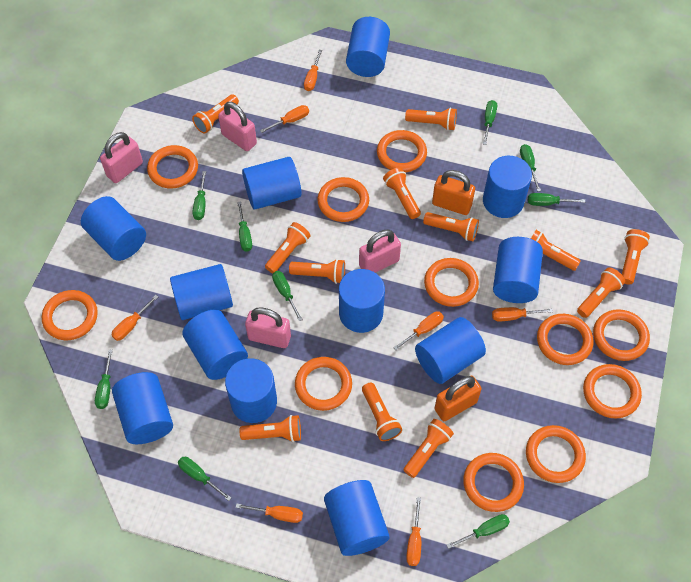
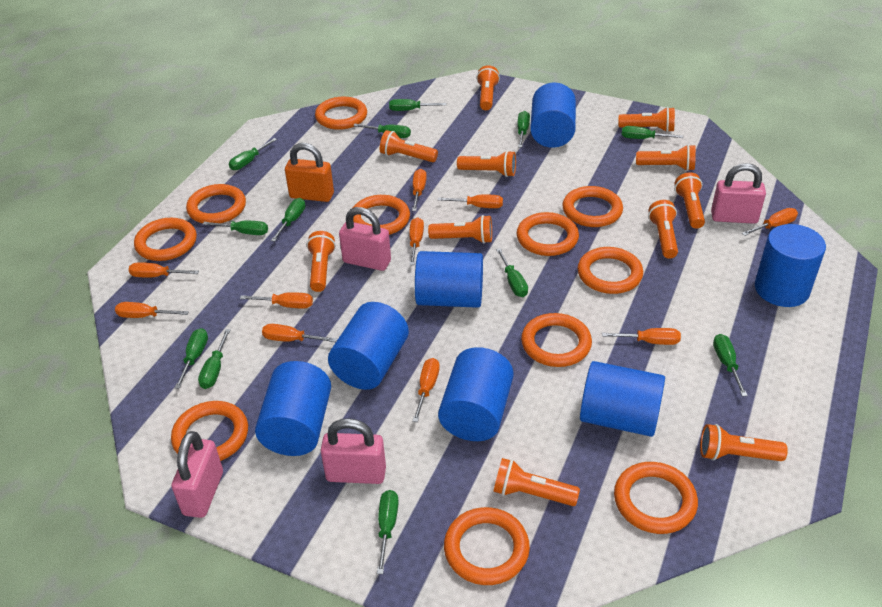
blue cylinder: [81,196,146,261] [112,372,173,444] [170,264,233,320] [182,309,248,380] [225,358,277,423] [242,157,301,209] [324,480,390,556] [339,269,385,333] [346,17,390,77] [415,317,486,384] [483,156,532,218] [493,237,543,303] = 12 -> [255,361,331,456] [328,302,409,390] [415,251,483,308] [438,347,514,441] [530,83,576,148] [580,361,665,437] [755,224,826,307] = 7
green screwdriver: [95,350,113,409] [178,457,231,501] [192,171,206,220] [237,201,252,252] [272,271,303,321] [447,514,510,549] [483,100,497,145] [520,144,541,192] [528,193,585,206] = 9 -> [175,328,208,389] [198,329,231,389] [202,221,268,235] [229,138,277,170] [271,198,305,242] [353,124,411,138] [377,490,399,574] [389,99,446,111] [496,248,528,297] [518,111,530,148] [622,126,683,139] [713,334,748,397] = 12
orange flashlight: [192,94,239,134] [240,415,301,442] [265,222,310,273] [289,259,345,284] [362,383,402,441] [383,167,421,219] [404,419,454,478] [405,108,457,130] [423,212,479,241] [531,230,581,271] [577,267,625,318] [622,229,650,284] = 12 -> [307,231,336,292] [380,130,438,162] [428,215,492,244] [457,151,516,177] [477,65,500,110] [494,458,580,506] [619,107,675,132] [636,145,696,171] [648,200,678,259] [675,172,705,229] [700,424,788,461] = 11
orange padlock: [432,170,475,215] [434,376,482,421] = 2 -> [285,143,334,202] = 1
orange screwdriver: [112,295,158,341] [236,503,303,523] [260,105,309,133] [304,50,322,91] [393,311,444,350] [406,497,421,566] [492,307,553,321] = 7 -> [115,302,189,318] [129,262,199,277] [240,292,313,309] [262,324,337,342] [409,217,424,265] [412,169,427,211] [412,358,440,422] [438,195,503,208] [602,328,681,345] [742,208,798,236] = 10

